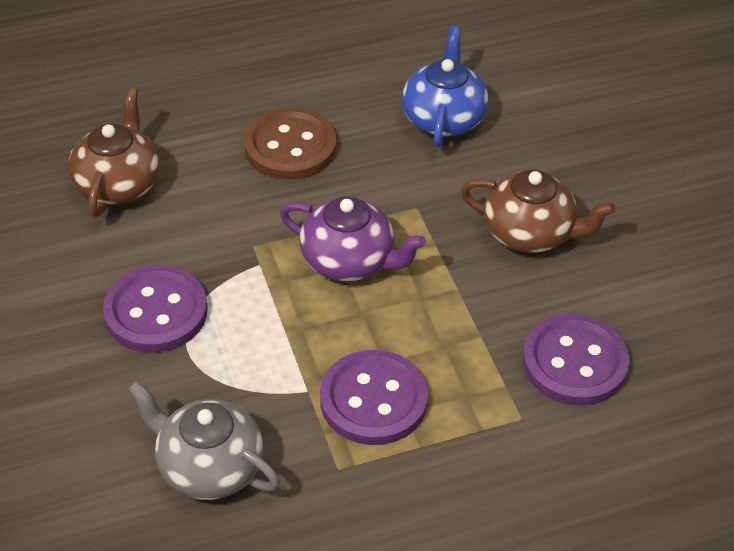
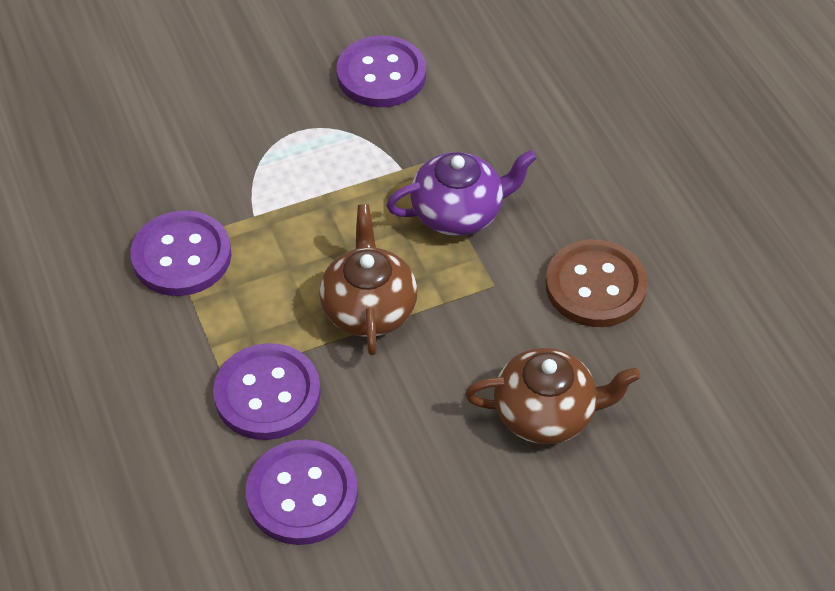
blue teapot: [402,27,488,147] = 1 -> none = 0
grey teapot: [128,381,280,500] = 1 -> none = 0
purple button: [103,266,207,353] [320,350,428,445] [523,314,630,406] = 3 -> [130,210,232,296] [213,343,321,440] [246,440,358,545] [337,36,426,107] = 4

